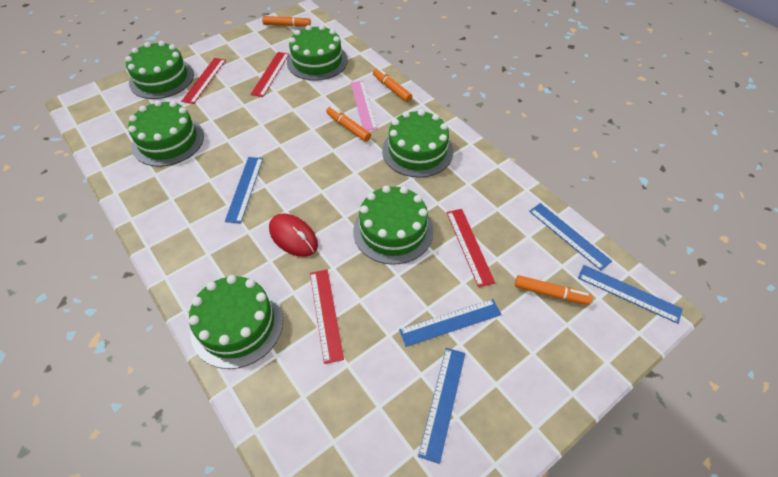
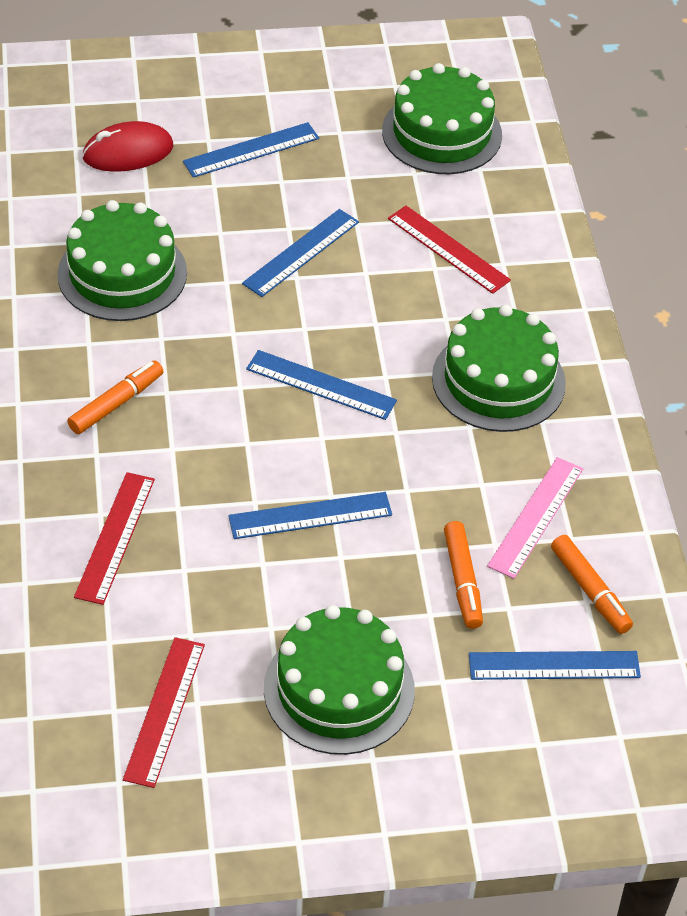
green cake: [125,41,194,99] [128,100,204,167] [189,275,283,369] [287,25,348,81] [353,185,434,265] [382,109,453,178] = 6 -> [57,200,187,321] [264,605,415,755] [382,63,502,174] [432,304,566,432] = 4
orange marker: [262,16,311,27] [326,106,371,142] [373,68,412,102] [515,275,592,305] = 4 -> [67,360,164,434] [444,521,483,629] [551,535,633,634] = 3
red ruler: [181,58,226,104] [250,52,289,97] [310,270,344,364] [446,209,495,287] = 4 -> [74,472,155,605] [123,637,205,788] [388,206,511,294] = 3

